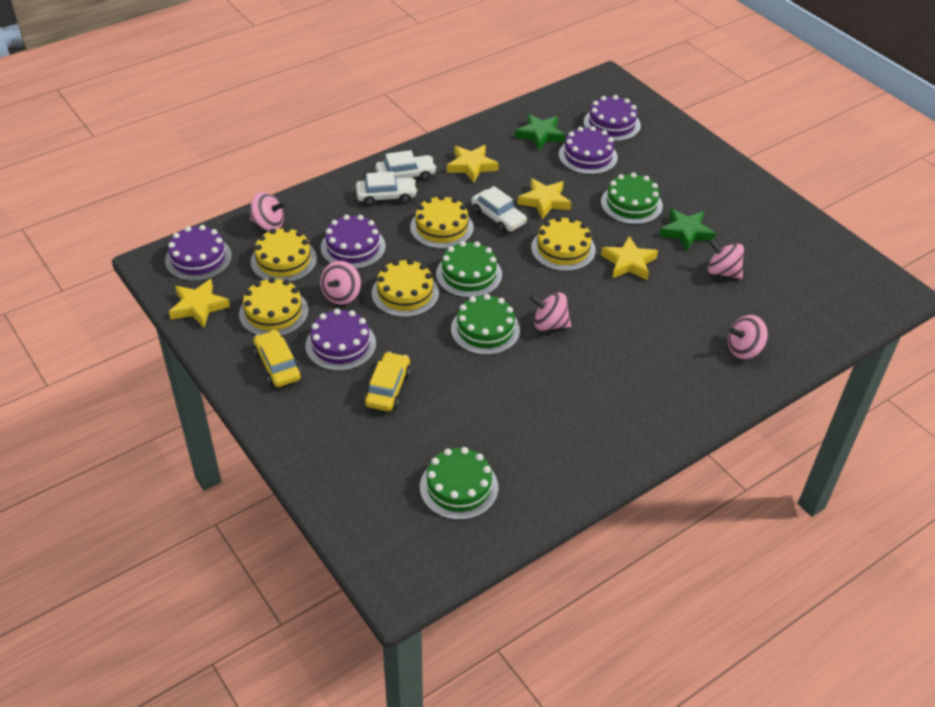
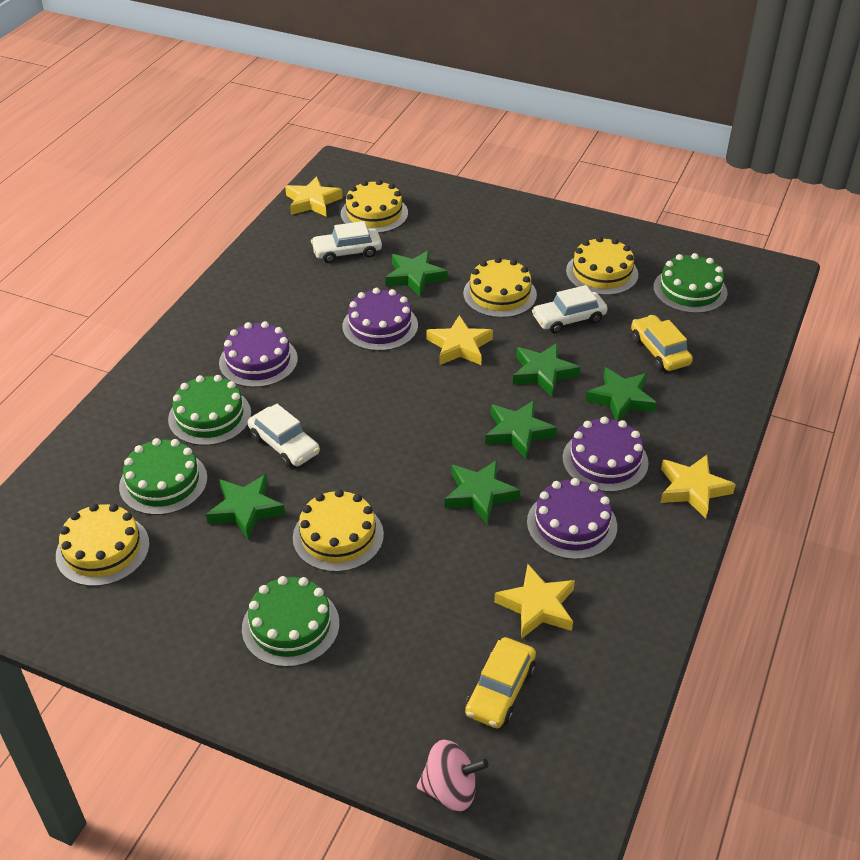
green star: [515,114,566,151] [659,209,716,251] = 2 -> [206,474,285,540] [385,250,447,297] [445,460,520,524] [485,400,557,459] [513,343,580,397] [585,367,657,421] = 6
pink spinning top: [250,192,286,231] [320,261,361,305] [529,292,571,331] [708,239,744,279] [728,315,768,359] = 5 -> [417,740,489,811] = 1
purple cake: [165,225,232,281] [305,309,376,371] [321,214,386,269] [559,126,618,175] [584,95,641,141] = 5 -> [219,321,298,388] [342,288,418,351] [527,478,617,560] [562,417,649,492] = 4

